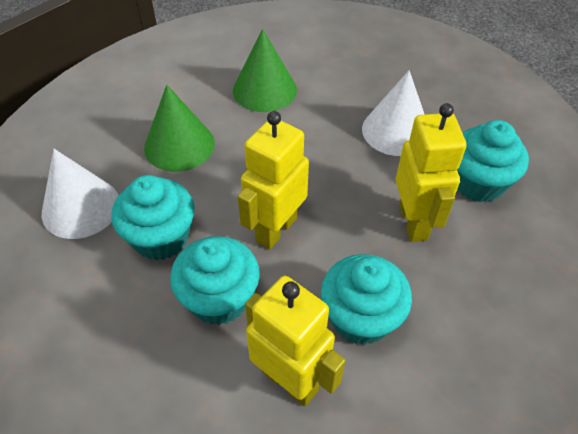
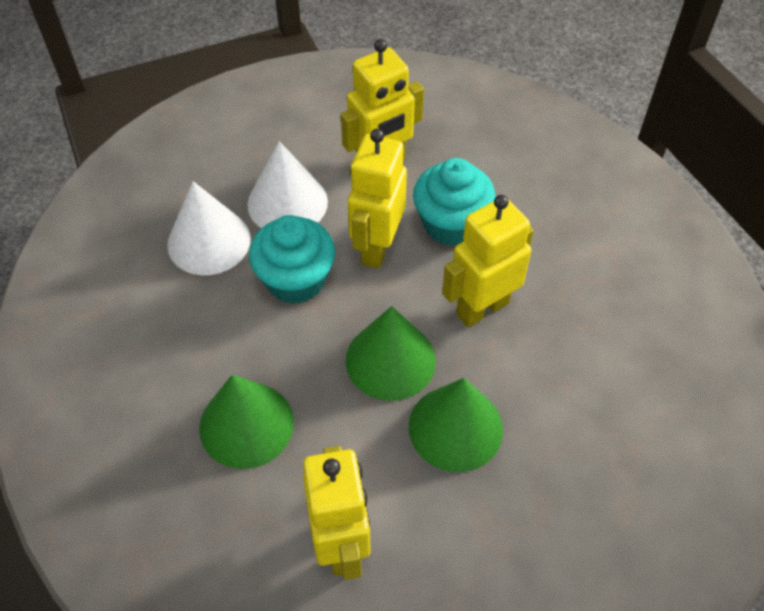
green cone: [144,85,215,172] [233,29,297,112] = 2 -> [199,375,294,469] [346,306,436,401] [409,378,503,472] = 3
turquoise cupcake: [111,175,194,260] [170,236,260,325] [321,254,412,345] [457,120,529,202] = 4 -> [249,215,335,304] [413,158,496,246] = 2
yellow robot: [238,111,309,249] [245,276,345,406] [396,103,466,242] = 3 -> [303,446,371,580] [341,39,424,160] [348,129,407,269] [442,195,534,327] = 4

